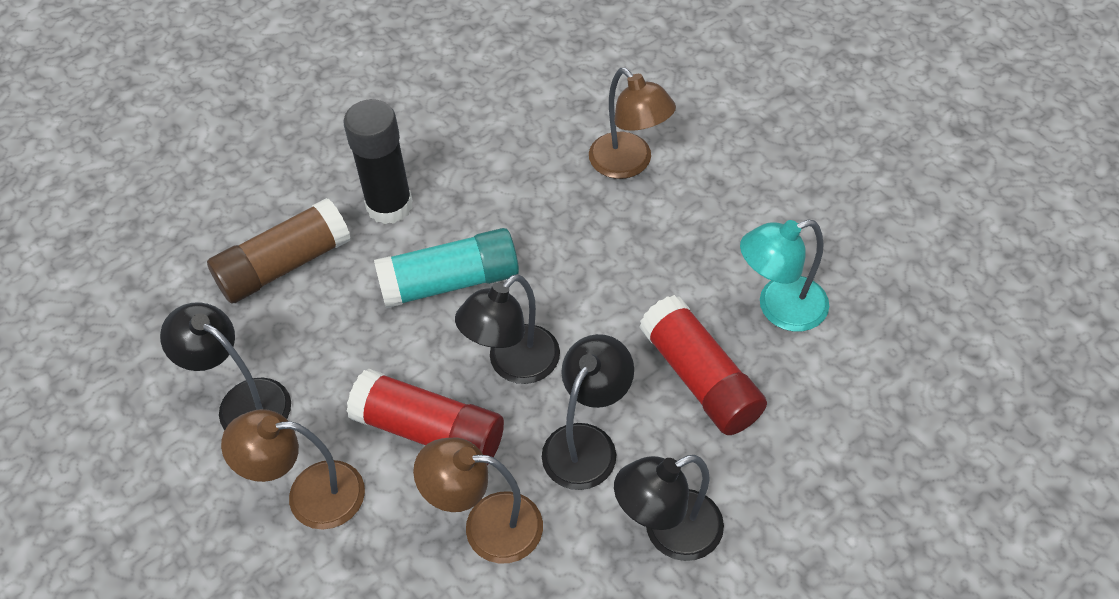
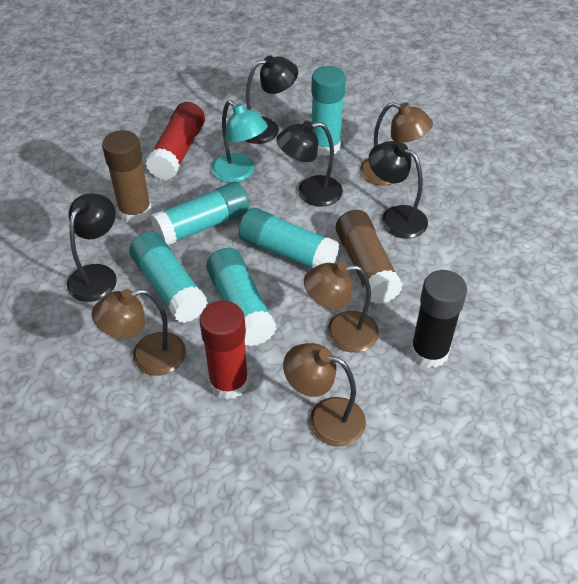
brown glue stick: [207,198,351,304] = 1 -> [102,130,152,224] [336,210,403,304] = 2
brown lamp: [221,409,365,530] [413,438,543,563] [589,68,676,179] = 3 -> [92,289,186,376] [283,343,366,447] [304,262,379,353] [360,102,433,186] = 4
turquoise glue stick: [374,228,519,308] = 1 -> [129,232,208,323] [151,181,250,245] [206,248,276,346] [239,208,339,269] [311,66,346,156] = 5

